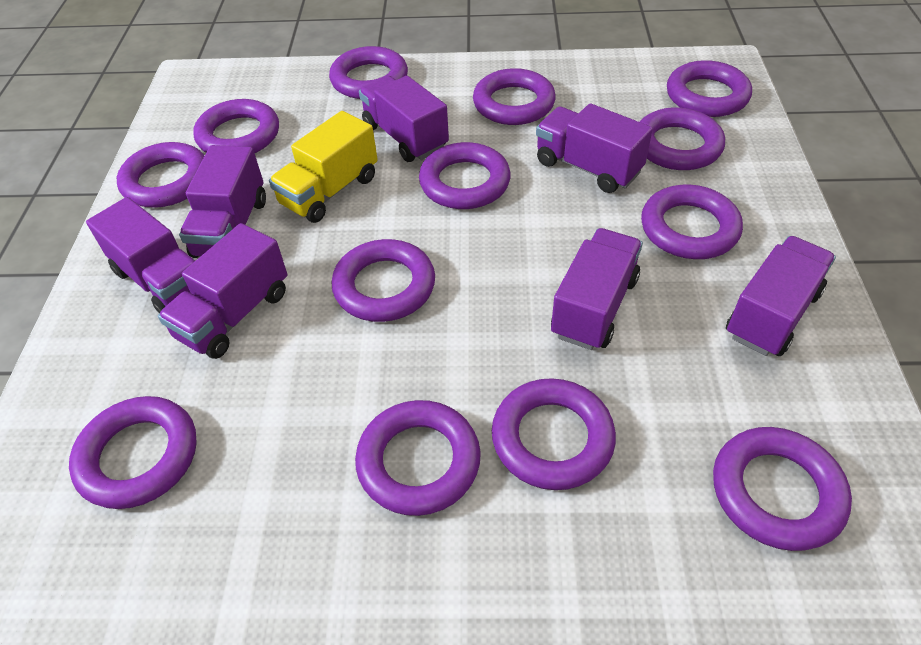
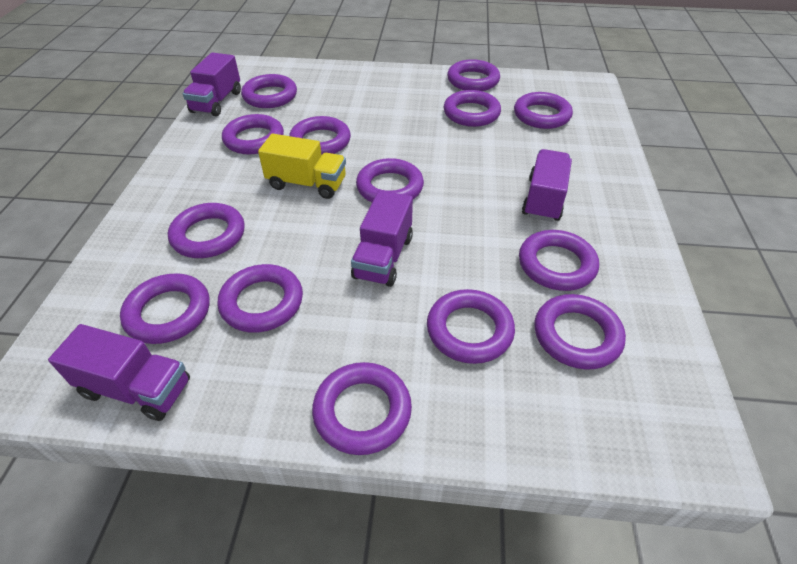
purple ring: [69,396,197,509] [117,142,205,208] [193,99,279,153] [329,46,408,99] [331,239,435,322] [355,400,481,516] [419,142,511,209] [473,68,556,125] [492,378,616,490] [640,107,725,170] [641,184,743,259] [667,60,752,117] [713,427,852,551] = 13 -> [120,273,210,344] [168,203,245,258] [217,264,303,333] [222,114,284,155] [241,74,297,108] [289,116,351,154] [312,362,412,455] [356,158,424,202] [427,289,515,364] [444,90,501,127] [447,59,500,91] [514,92,573,129] [519,230,599,291] [534,294,626,370] = 14
purple truck: [86,197,195,314] [158,223,287,359] [179,145,266,258] [359,76,449,162] [536,103,653,193] [551,228,643,350] [726,236,836,356] = 7 -> [48,324,190,421] [182,52,241,117] [351,190,413,287] [522,149,572,222] = 4

